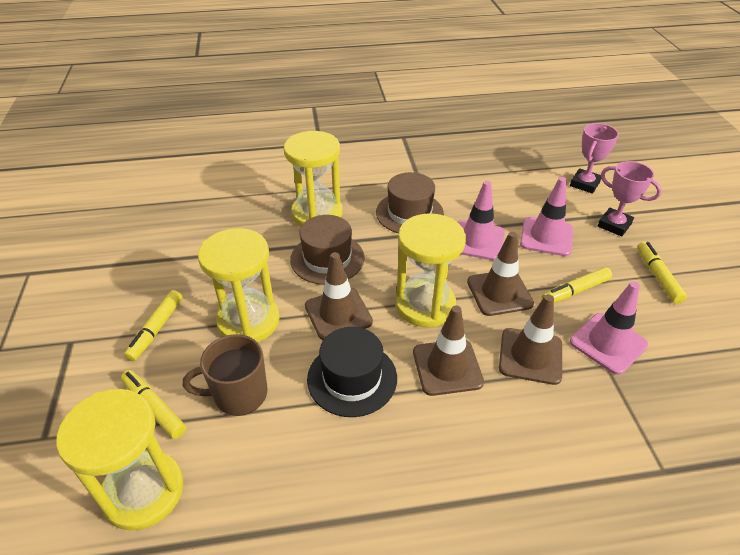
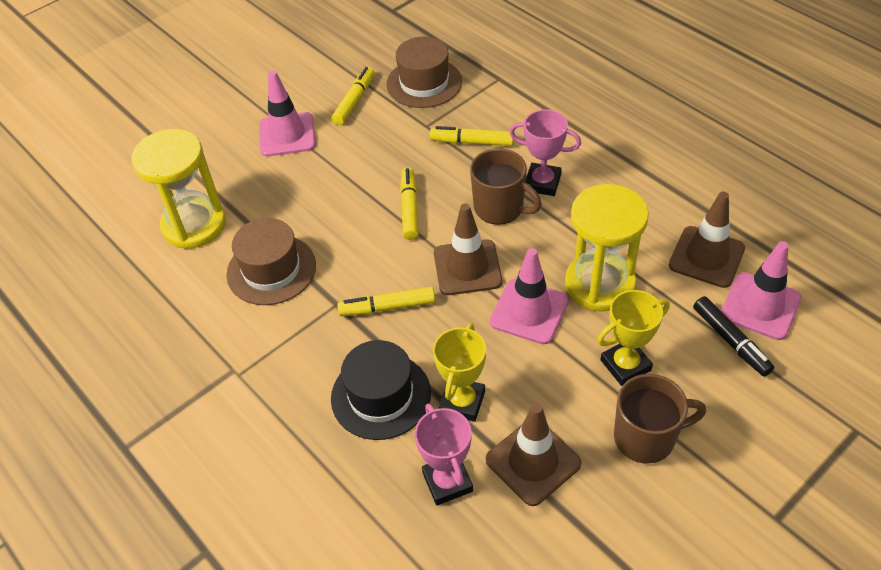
black marker: none = 0 -> [693,296,774,377] = 1
brown mug: [183,334,267,416] = 1 -> [470,149,542,225] [614,374,706,464] = 2
brown traffic cone: [305,252,373,340] [413,305,484,396] [467,232,534,316] [499,294,562,385] = 4 -> [434,203,502,295] [486,403,582,506] [669,191,745,288] = 3
yellow hourglass: [56,389,184,531] [198,228,280,342] [284,131,343,226] [395,213,466,327] = 4 -> [132,129,226,249] [565,184,649,311] = 2
yellow trophy: none = 0 -> [433,323,486,422] [597,290,670,386] = 2

